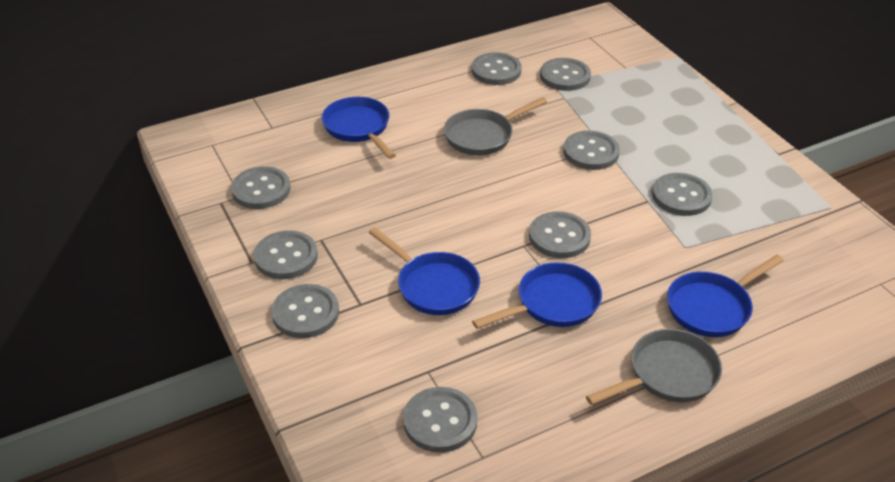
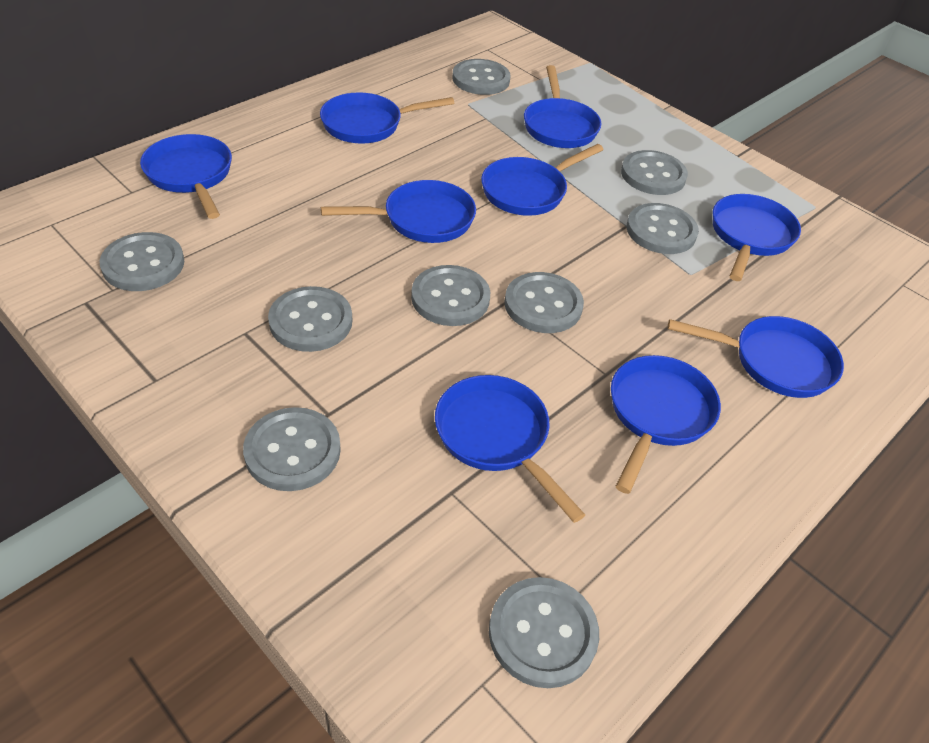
blue pan: [322,97,396,159] [369,227,480,315] [472,262,602,329] [667,255,784,337] = 4 -> [140,134,232,219] [320,92,454,144] [321,180,476,243] [435,375,585,523] [481,144,604,216] [524,65,601,148] [611,355,721,494] [668,316,844,398] [713,194,801,281] = 9
grey pan: [444,97,547,155] [586,329,722,405] = 2 -> none = 0

